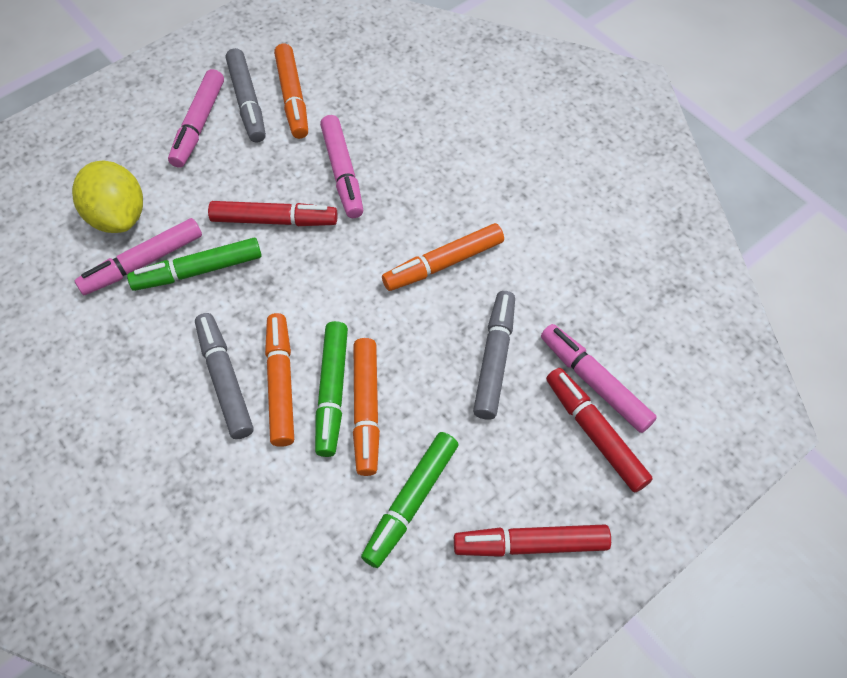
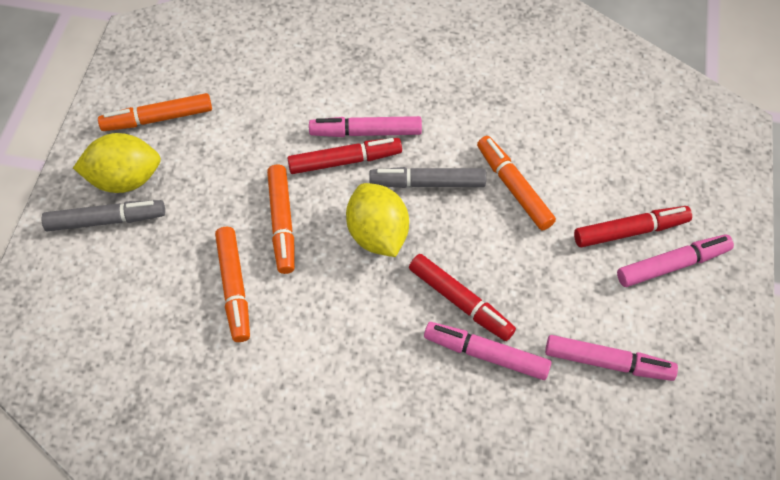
green marker: [127,238,262,291] [315,321,348,457] [361,432,458,568] = 3 -> none = 0
grey marker: [195,313,254,439] [226,48,266,143] [473,291,515,420] = 3 -> [42,200,165,231] [370,167,486,188] = 2
yellow lemon: [72,160,143,233] = 1 -> [73,133,161,193] [346,183,409,257] = 2

